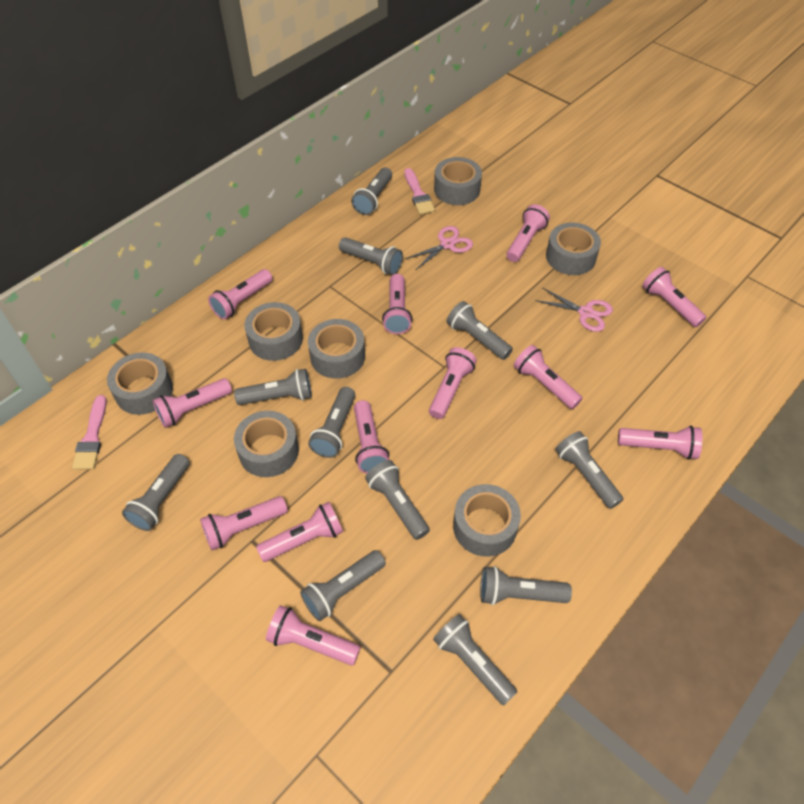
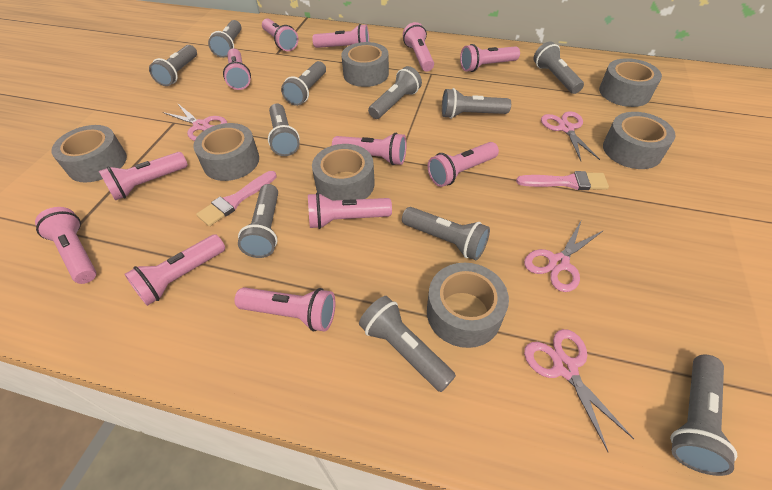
pink scissors: [405,226,473,270] [535,287,613,332] = 2 -> [163,103,227,141] [524,219,604,292] [524,329,634,452] [541,111,600,161] = 4

